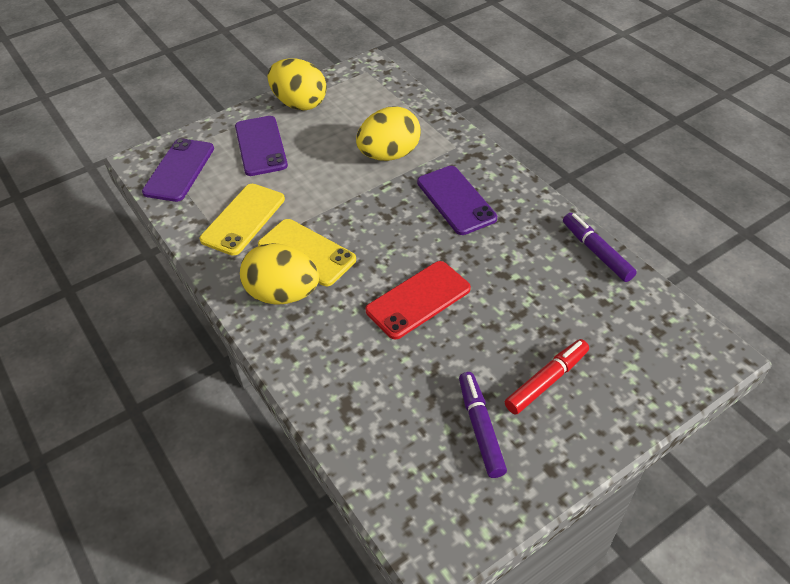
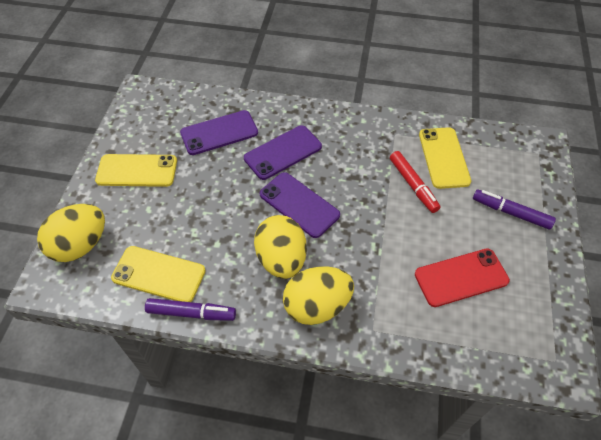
yellow phone: [200,184,285,256] [258,219,356,286] = 2 -> [95,154,177,187] [111,246,205,302] [419,127,471,189] = 3

